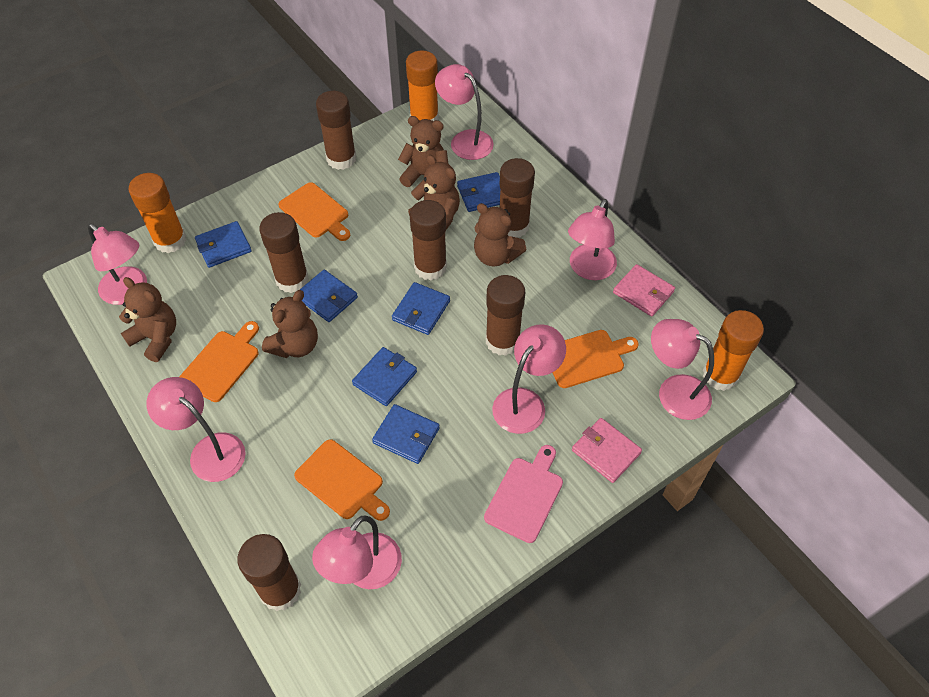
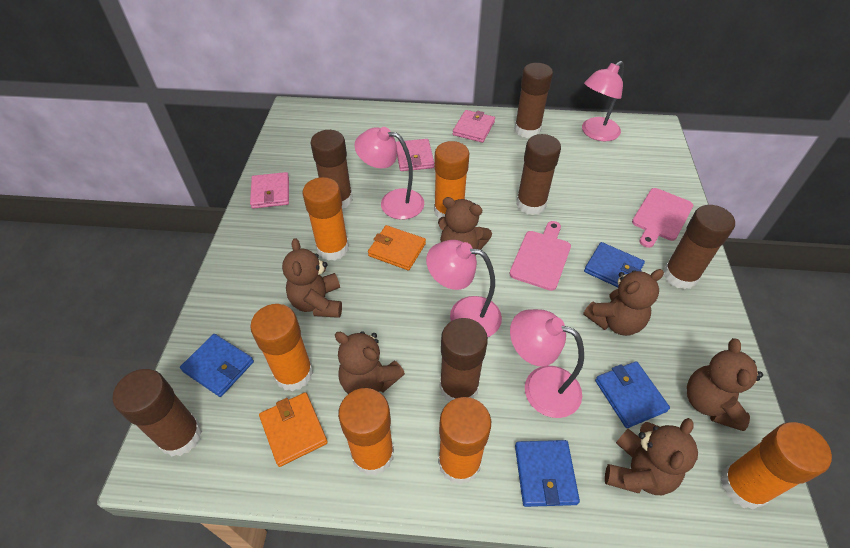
blue wallet: [195,221,252,268] [300,270,358,322] [352,347,417,406] [372,404,440,464] [392,282,450,335] [457,172,500,212] = 6 -> [180,334,254,397] [515,440,580,507] [584,242,645,287] [595,361,670,428] = 4
brown teddy bear: [119,277,176,362] [262,290,318,358] [398,116,448,187] [408,155,460,231] [474,203,527,266] = 5 -> [282,238,342,318] [335,331,405,394] [438,197,492,255] [583,269,664,336] [605,418,698,495] [687,338,763,431] = 6
orange cutting board: [180,321,259,402] [278,182,350,241] [294,439,390,521] [552,330,639,388] = 4 -> none = 0
orange glue stick: [129,173,186,253] [406,50,439,121] [703,310,764,391] = 3 -> [250,304,313,391] [302,177,349,261] [338,388,394,476] [434,141,469,219] [438,397,491,485] [720,422,832,510] = 6
orange wallet: none = 0 -> [259,392,328,467] [368,225,426,270] = 2
pink cutting board: [484,445,563,543] = 1 -> [510,221,571,291] [632,188,693,248] = 2
pink lamp: [88,224,147,305] [147,377,246,482] [312,515,402,589] [435,64,494,160] [492,324,566,434] [568,199,617,280] [651,319,714,420] = 7 -> [354,127,424,220] [426,240,502,337] [510,309,584,418] [582,61,624,142] = 4
pink wallet: [572,418,642,483] [613,264,675,317] = 2 -> [250,172,289,209] [396,139,434,171] [453,110,495,143] = 3

